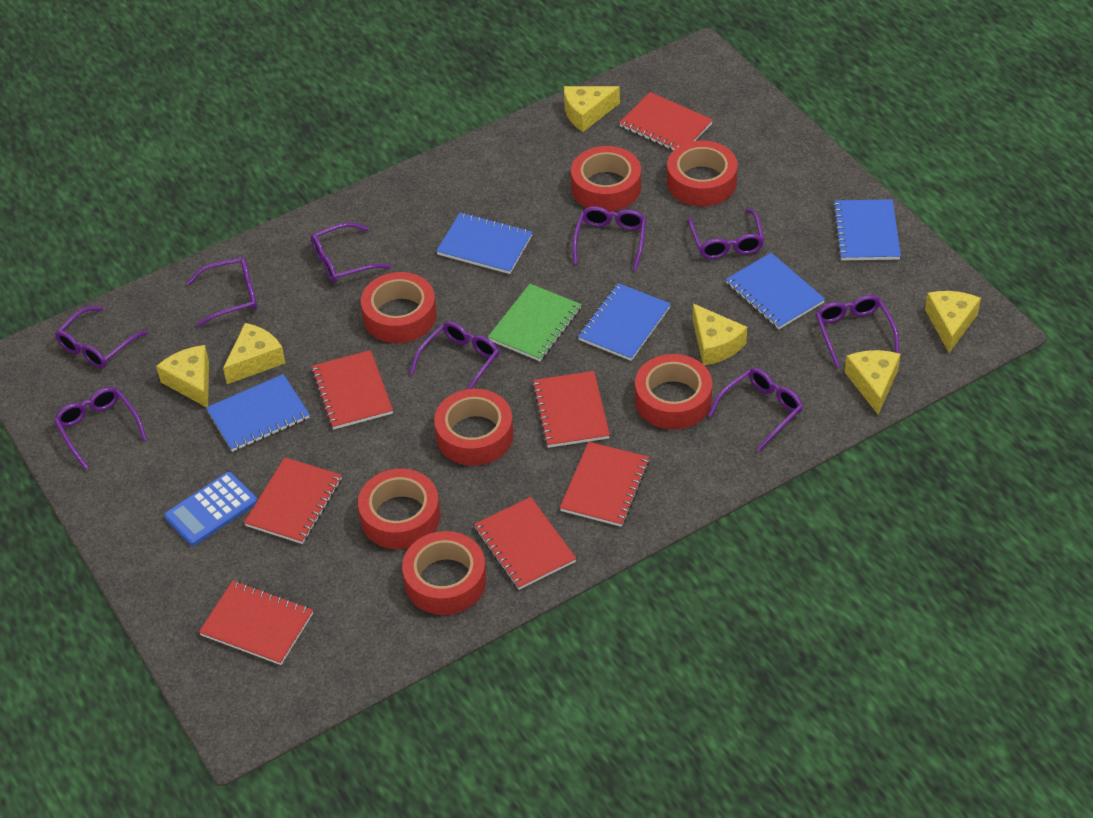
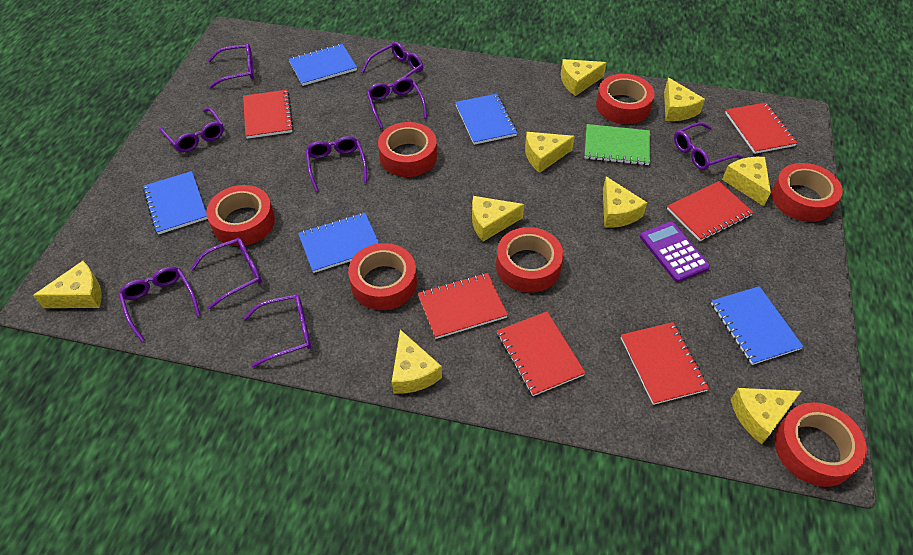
blue calculator: [164,472,257,546] = 1 -> none = 0
purple calculator: none = 0 -> [640,222,710,282] = 1
red notebook: [199,581,313,665] [244,457,342,544] [311,350,393,430] [474,497,577,590] [532,371,610,448] [560,442,650,527] [619,92,713,150] = 7 -> [243,90,294,139] [418,273,508,339] [497,312,586,396] [621,322,709,405] [667,181,754,241] [725,103,797,154] = 6
yellow cheese: [156,345,209,407] [223,323,285,384] [564,86,620,132] [692,304,747,365] [845,350,901,415] [925,291,981,353] = 6 -> [33,261,101,308] [392,330,442,393] [472,196,524,242] [525,132,575,173] [561,59,607,96] [603,176,647,228] [664,78,705,121] [722,157,771,206] [731,388,801,444] = 9

